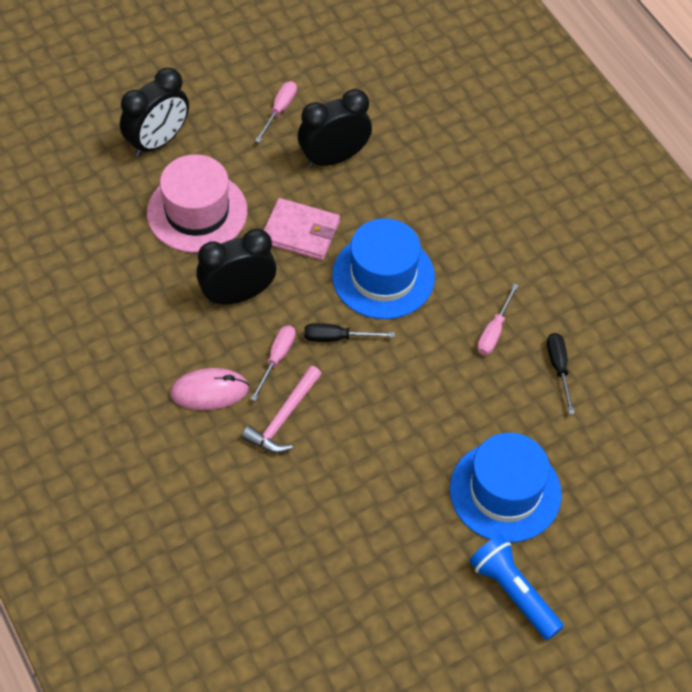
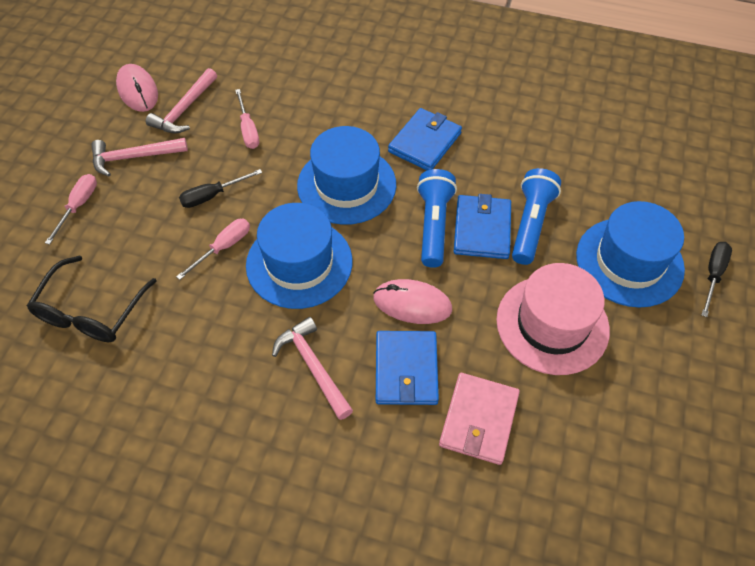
black clock: [120,68,189,157] [196,229,277,305] [298,89,372,168] = 3 -> none = 0
black glasses: none = 0 -> [27,255,156,342] = 1
blue flashlight: [469,535,564,640] = 1 -> [417,169,457,268] [512,168,561,265] = 2
blue hat: [332,218,435,319] [450,433,562,542] = 2 -> [246,203,353,309] [297,126,396,225] [576,201,685,308] = 3
blue wallet: none = 0 -> [376,331,439,405] [388,108,462,170] [454,194,511,259] = 3
pink hammer: [241,366,322,453] = 1 -> [91,138,188,176] [146,68,217,133] [272,317,353,420] = 3
pink mouse: [170,368,249,410] = 1 -> [116,64,158,112] [373,279,452,324] = 2

